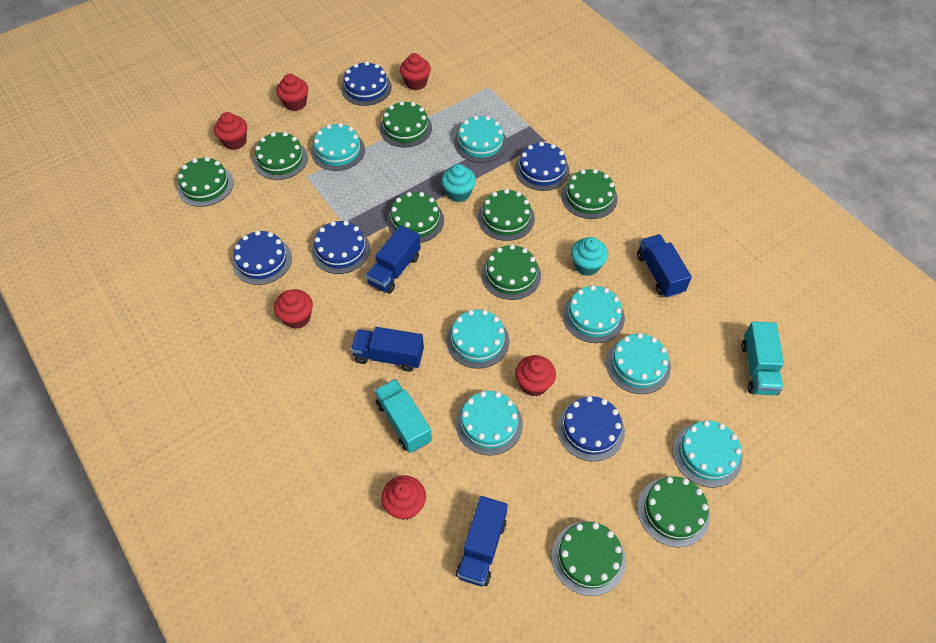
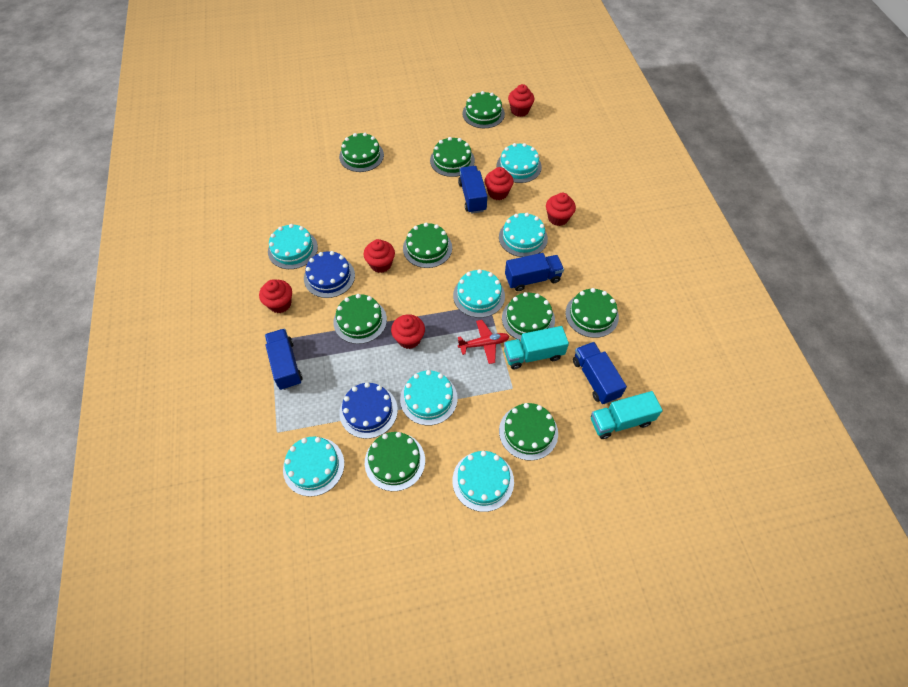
blue cake: [232,230,292,285] [312,221,370,274] [341,61,392,106] [515,142,569,191] [557,396,625,461] = 5 -> [304,251,355,298] [339,382,398,439] = 2
red plane: none = 0 -> [458,320,510,364] = 1
turquoise cupcake: [441,164,476,202] [571,237,608,276] = 2 -> none = 0

